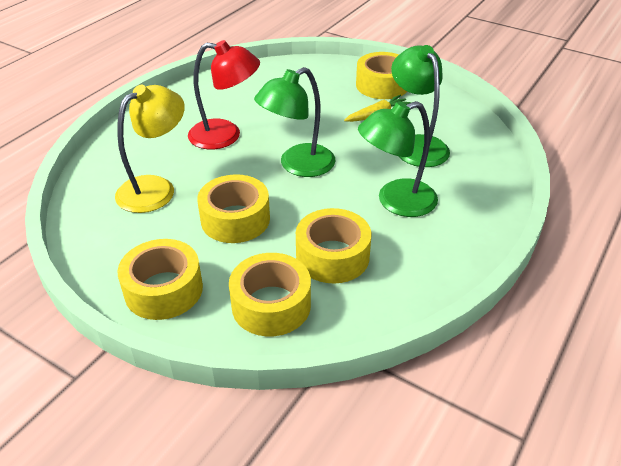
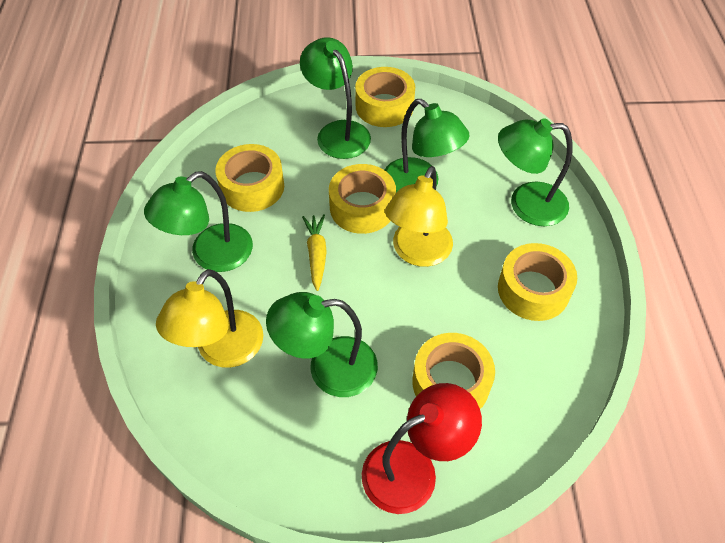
green lamp: [254,67,336,177] [358,101,438,217] [391,45,450,167] = 3 -> [144,171,253,272] [266,292,378,397] [300,37,371,159] [385,99,470,193] [498,118,573,226] = 5
yellow lamp: [115,84,185,213] = 1 -> [156,269,263,368] [385,166,453,267] = 2

